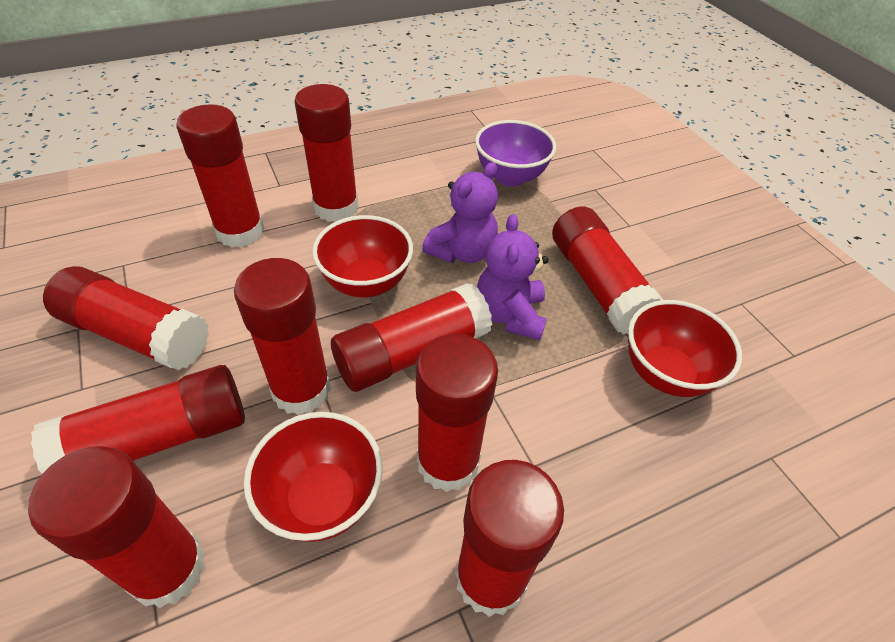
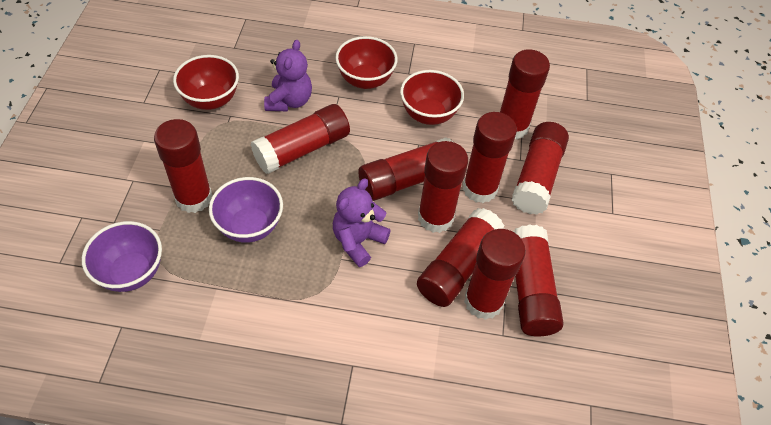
purple bowl: [475,120,556,186] = 1 -> [82,221,162,292] [209,177,283,243] = 2

